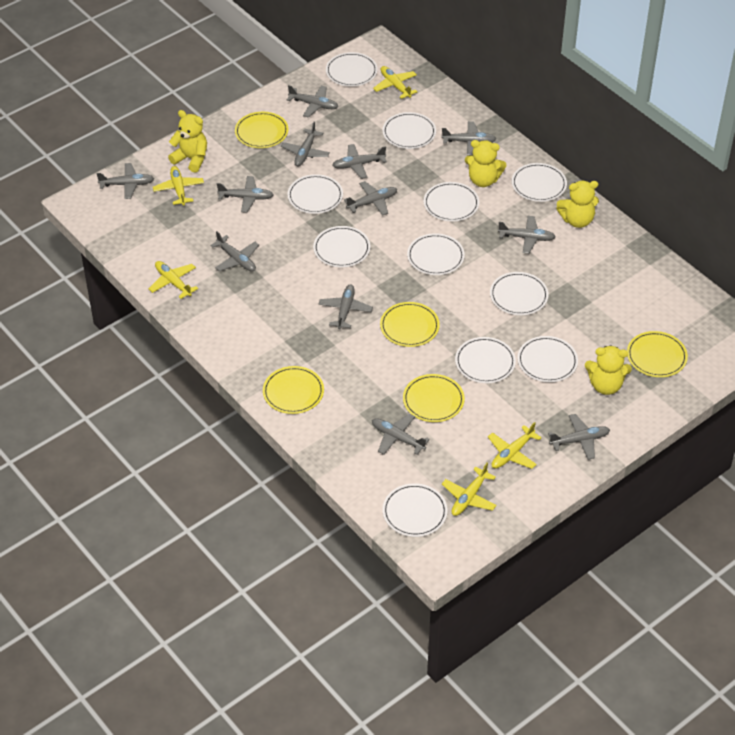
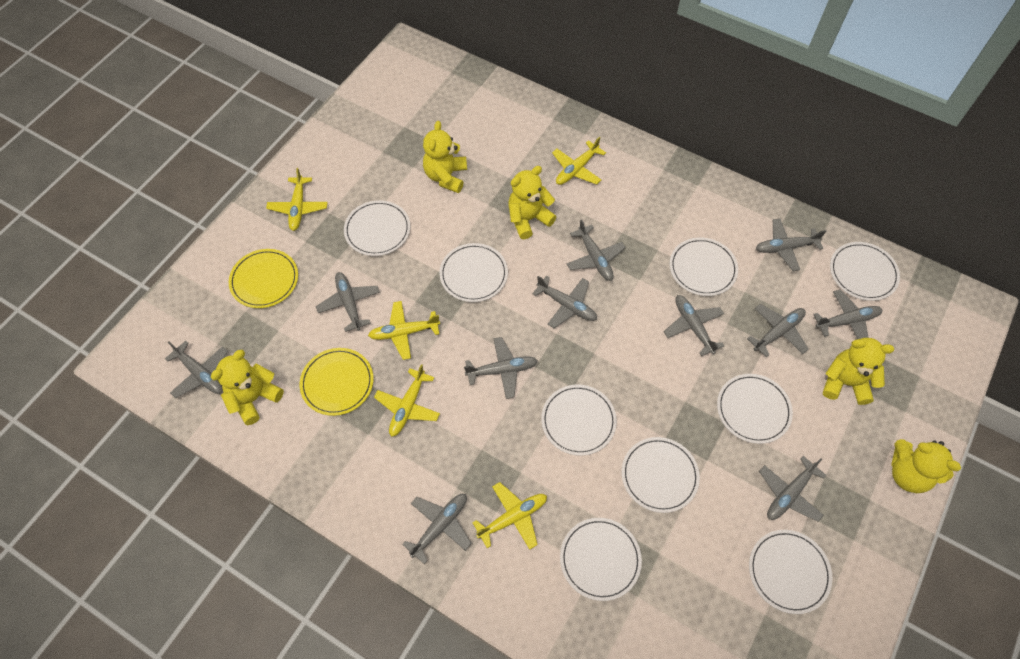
grey plane: [96,163,154,199] [210,231,259,272] [217,176,274,213] [281,122,330,167] [287,85,338,118] [318,284,373,329] [332,144,387,179] [344,181,397,216] [372,413,430,455] [441,121,496,156] [498,216,556,254] [548,414,610,460] = 12 -> [165,341,228,398] [316,272,380,332] [402,494,472,564] [464,337,538,399] [532,276,597,328] [567,219,626,281] [664,295,724,356] [747,304,809,357] [755,218,826,271] [759,456,827,522] [813,289,883,339] = 11
white plate: [287,174,343,214] [313,226,370,267] [326,52,378,87] [383,112,436,149] [383,483,448,537] [407,233,465,275] [424,182,479,222] [455,337,516,383] [490,272,549,315] [512,163,567,202] [517,336,578,382] = 11 -> [344,200,410,256] [439,243,508,302] [541,385,617,456] [560,518,642,601] [622,437,700,513] [670,238,738,296] [717,374,793,444] [749,530,833,614] [830,242,900,301] = 9
yellow plate: [235,112,288,148] [263,366,324,414] [380,302,440,347] [403,374,465,422] [627,331,688,377] = 5 -> [229,249,298,308] [300,348,374,416] = 2
yellow teddy bear: [168,110,207,172] [465,140,507,187] [556,181,599,228] [585,345,632,395] = 4 -> [211,350,284,425] [423,121,467,193] [508,166,556,239] [823,338,894,405] [891,439,961,493] = 5

